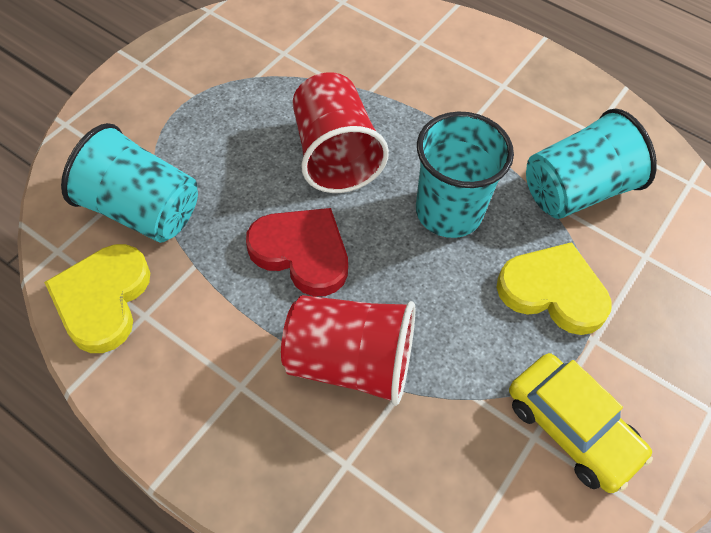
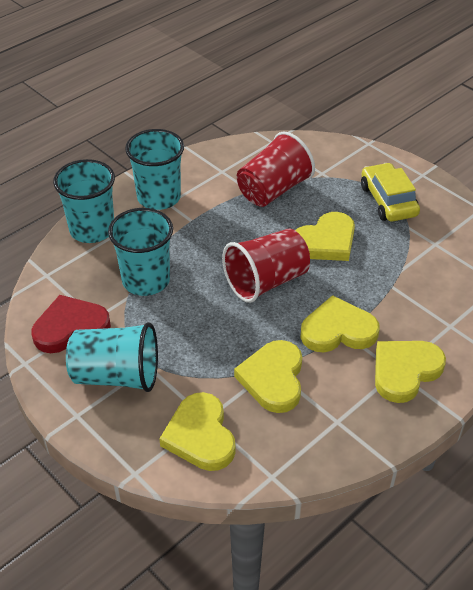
turquoise cup: [61,123,198,243] [416,112,514,238] [526,109,657,219] = 3 -> [53,159,115,243] [66,322,158,392] [108,208,173,296] [125,129,184,210] = 4
yellow heart: [44,244,150,353] [497,242,612,335] = 2 -> [159,392,235,471] [234,340,302,413] [295,212,355,261] [301,295,380,352] [375,341,446,403] = 5

